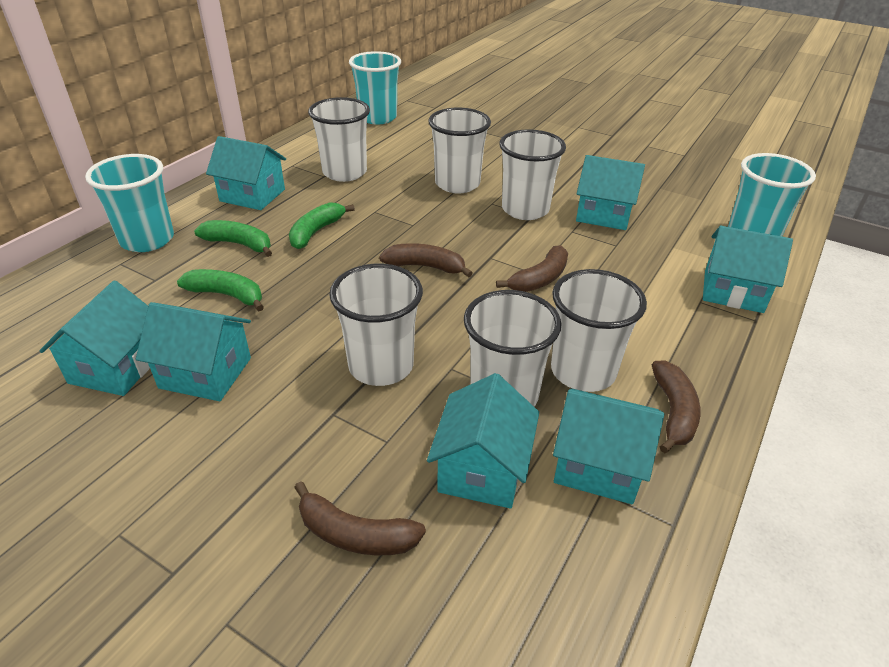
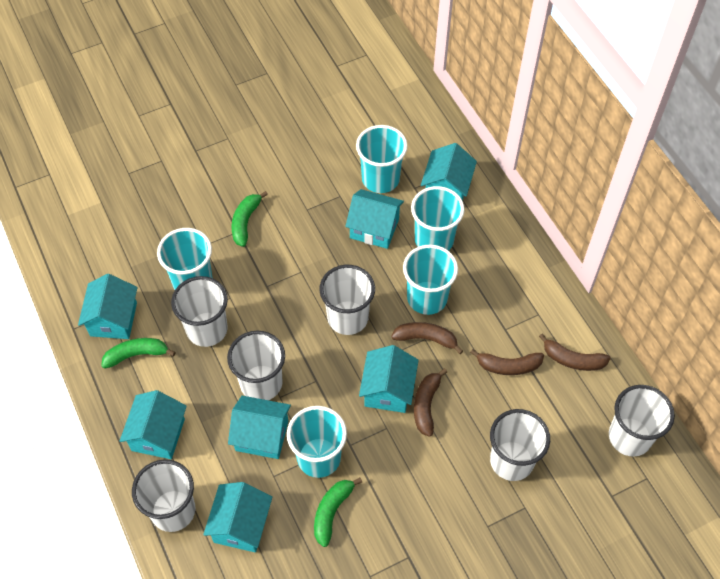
turquoise cup: [85,154,174,252] [349,51,401,125] [728,153,816,236] = 3 -> [157,228,213,290] [287,406,347,478] [356,125,408,193] [403,244,458,315] [411,186,465,251] = 5

